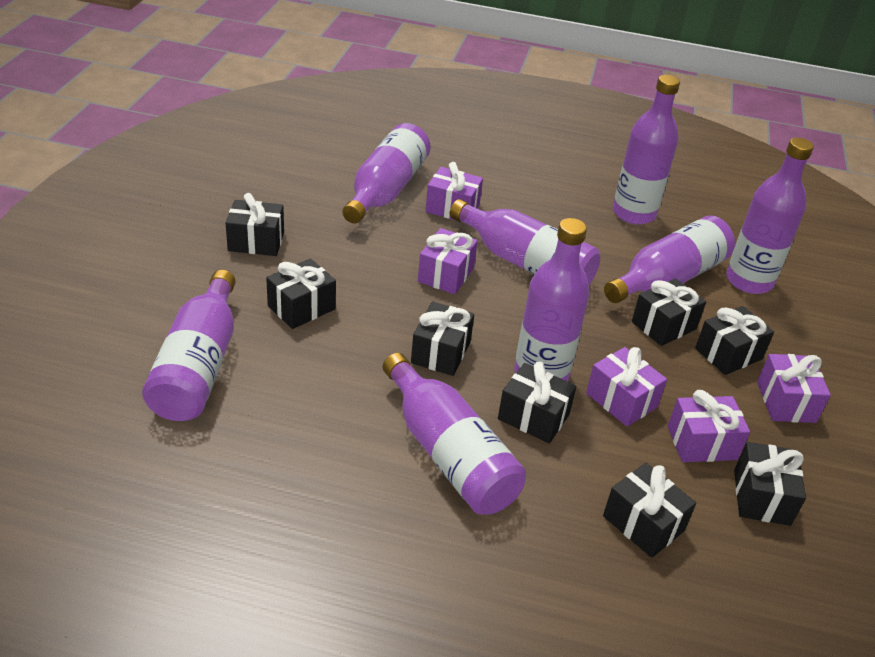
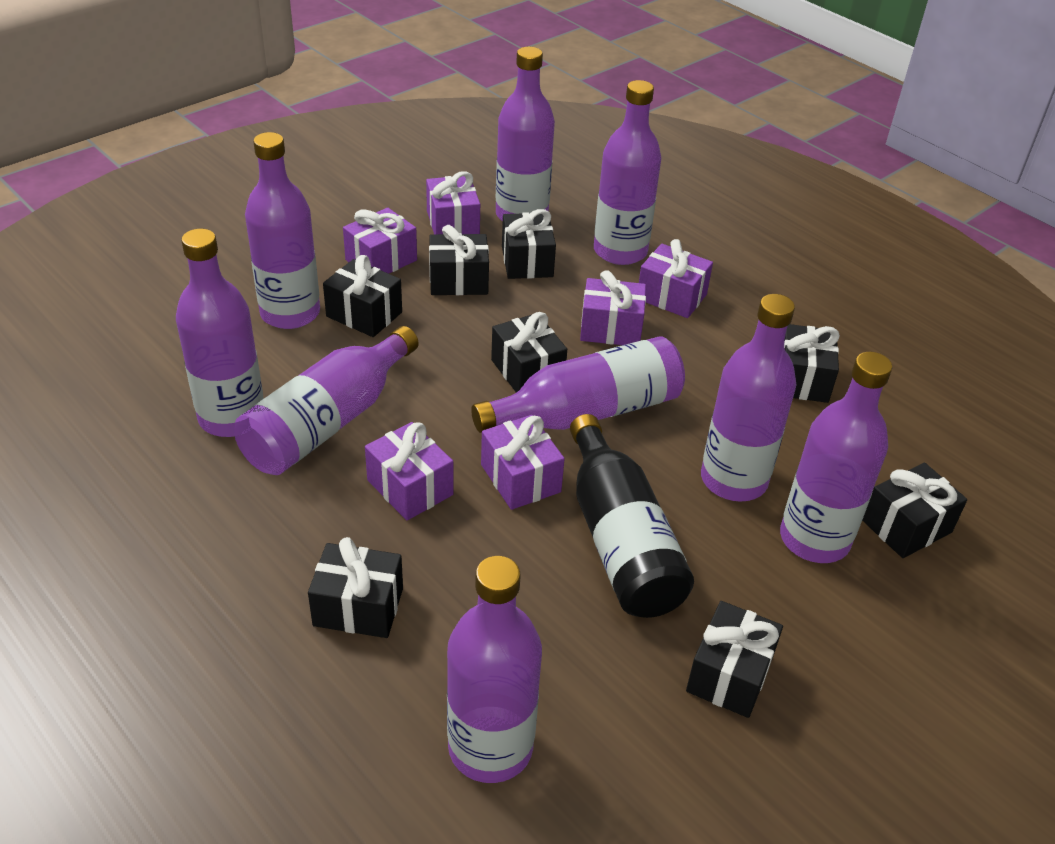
black bottle: none = 0 -> [570,414,694,618] = 1
purple bottle: [142,270,236,421] [342,123,431,223] [382,353,526,515] [450,199,600,285] [514,218,590,382] [604,215,735,303] [613,75,680,225] [726,138,814,294] = 8 -> [176,229,264,437] [234,326,419,475] [245,132,320,329] [447,556,542,783] [471,336,685,433] [496,47,555,221] [594,80,661,265] [701,294,796,502] [780,352,892,563] = 9
purple gift: [418,228,478,294] [426,162,483,220] [586,347,667,426] [668,390,750,462] [757,354,831,423] = 5 -> [343,208,417,274] [365,422,453,520] [426,171,480,234] [481,415,565,510] [580,270,646,345] [639,239,713,318] = 6

